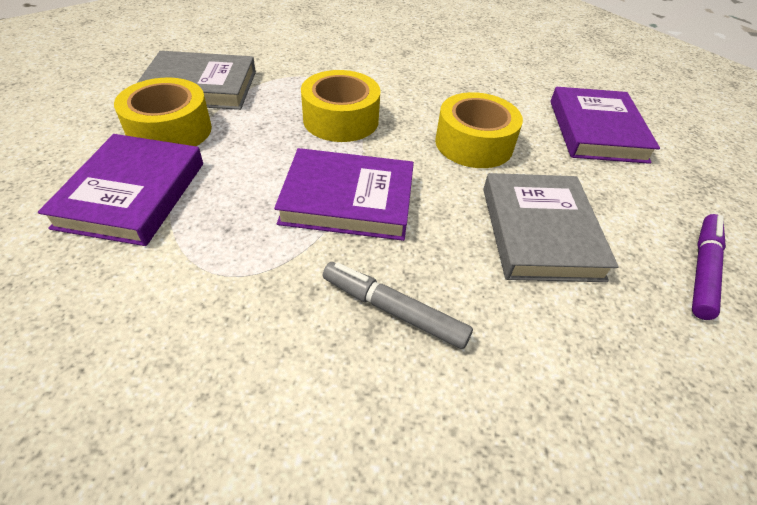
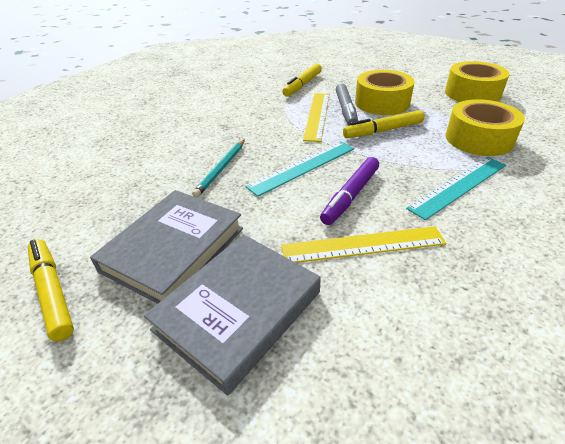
purple book: [38,134,203,246] [274,148,414,241] [551,87,660,164] = 3 -> none = 0
turquoise pencil: none = 0 -> [192,139,245,198] = 1
turquoise ruler: none = 0 -> [245,141,354,197] [406,157,506,220] = 2
yellow marker: none = 0 -> [28,239,74,342] [282,63,322,97] [343,110,424,138] = 3
yellow ruler: none = 0 -> [281,226,446,263] [303,93,329,142] = 2

